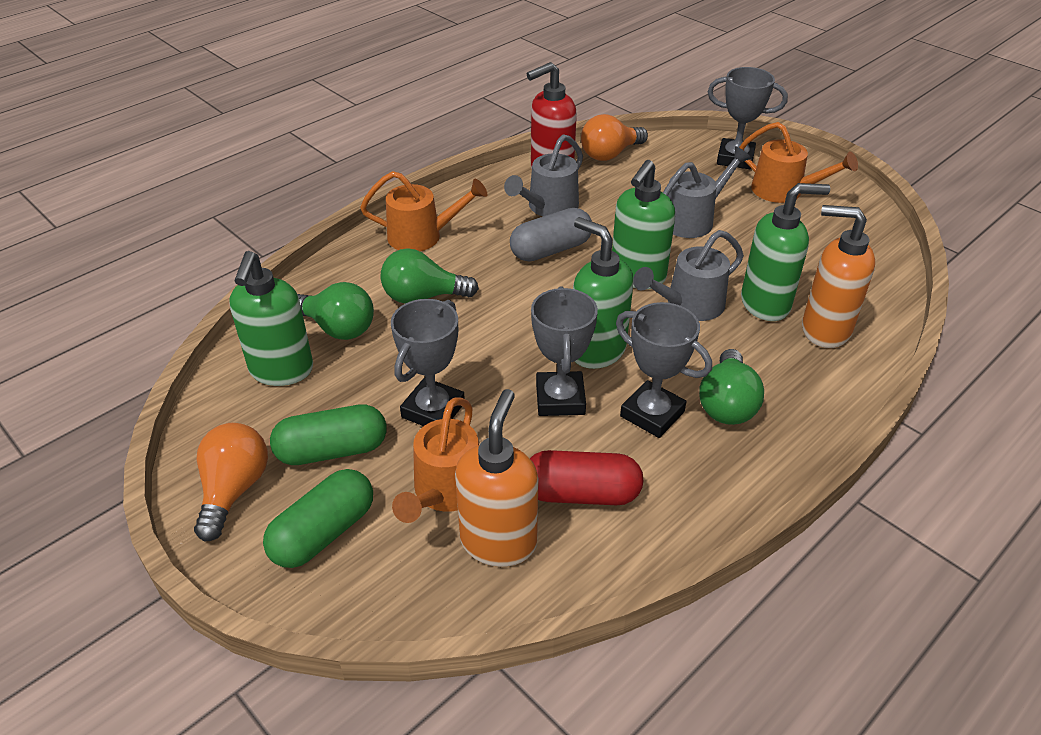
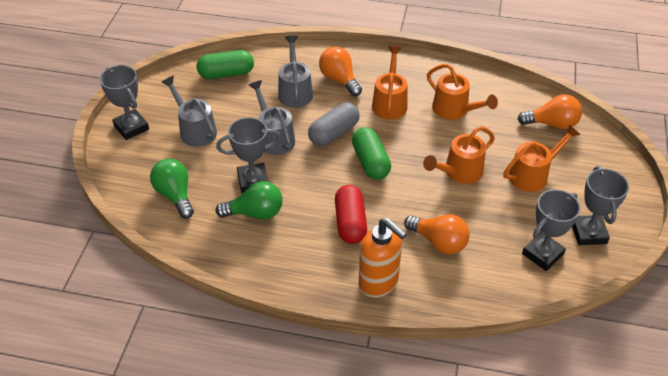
green light bulb: [297,282,374,340] [381,248,479,304] [699,349,764,425] = 3 -> [150,159,194,219] [216,181,283,220] = 2
green soap dispenser: [229,251,313,386] [573,217,634,369] [612,160,675,289] [741,183,830,321] = 4 -> none = 0
orange light bulb: [194,423,268,541] [581,114,648,161] = 2 -> [319,47,362,96] [404,214,470,254] [518,94,582,129] = 3
orange soap dispenser: [455,389,539,567] [802,205,875,348] = 2 -> [359,218,407,298] = 1
orange watering can: [360,171,488,251] [392,397,479,523] [739,122,858,203] = 3 -> [372,46,407,120] [423,126,495,184] [427,64,498,120] [503,125,581,192] = 4
red soap dispenser: [527,62,577,169] = 1 -> none = 0

